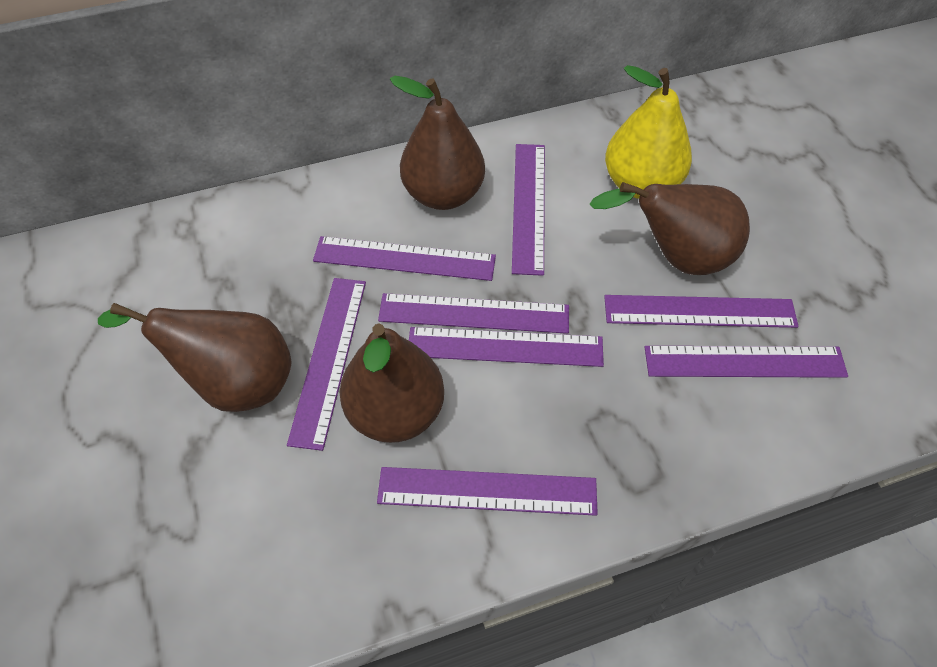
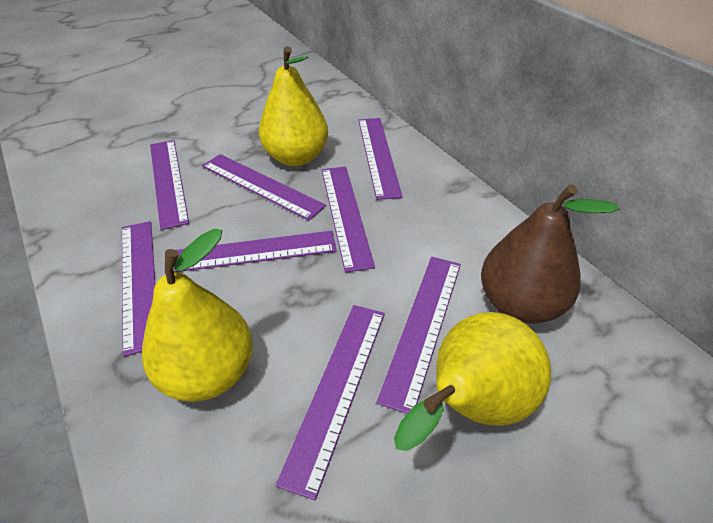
brown pear: [98,303,292,412] [340,324,444,443] [390,76,485,210] [589,182,750,275] = 4 -> [481,184,619,324] = 1
yellow pear: [605,65,692,199] = 1 -> [142,229,253,402] [259,46,328,166] [394,312,551,451] = 3

